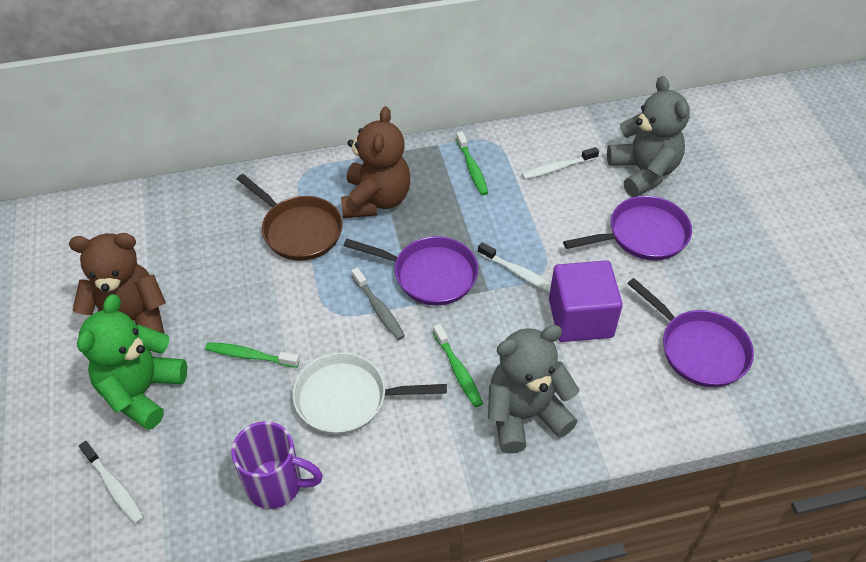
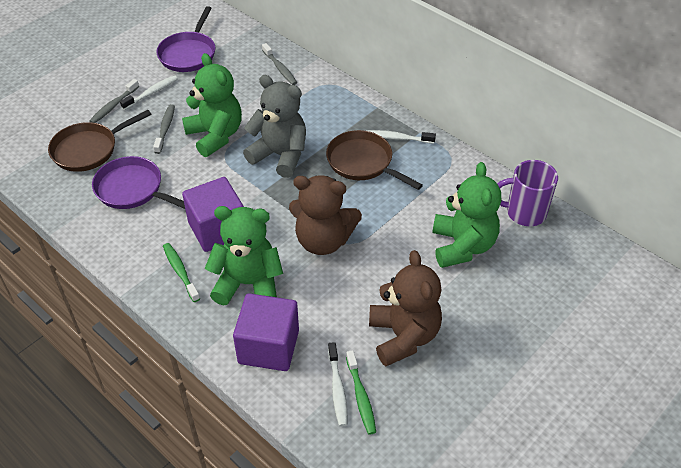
brown pan: [237,174,343,261] = 1 -> [48,110,151,172] [326,130,423,190] = 2
green teddy bear: [77,294,187,430] = 1 -> [182,53,242,157] [205,206,283,305] [432,162,501,268] = 3
green toothbrush: [205,342,300,368] [433,324,483,407] [456,131,488,195] = 3 -> [163,243,200,302] [346,350,376,435] = 2
grey teddy bear: [488,325,579,454] [607,76,690,197] = 2 -> [243,75,306,178] = 1
grey toothbrush: [352,268,405,340] = 1 -> [89,79,139,123] [153,104,175,154] [262,43,297,85] = 3
purple cube: [549,260,623,342] = 1 -> [182,177,244,252] [233,293,299,371] = 2
purple pan: [343,236,478,305] [563,196,692,261] [627,278,754,387] = 3 -> [92,156,185,209] [156,6,215,72] = 2
white pan: [293,352,447,435] = 1 -> none = 0

